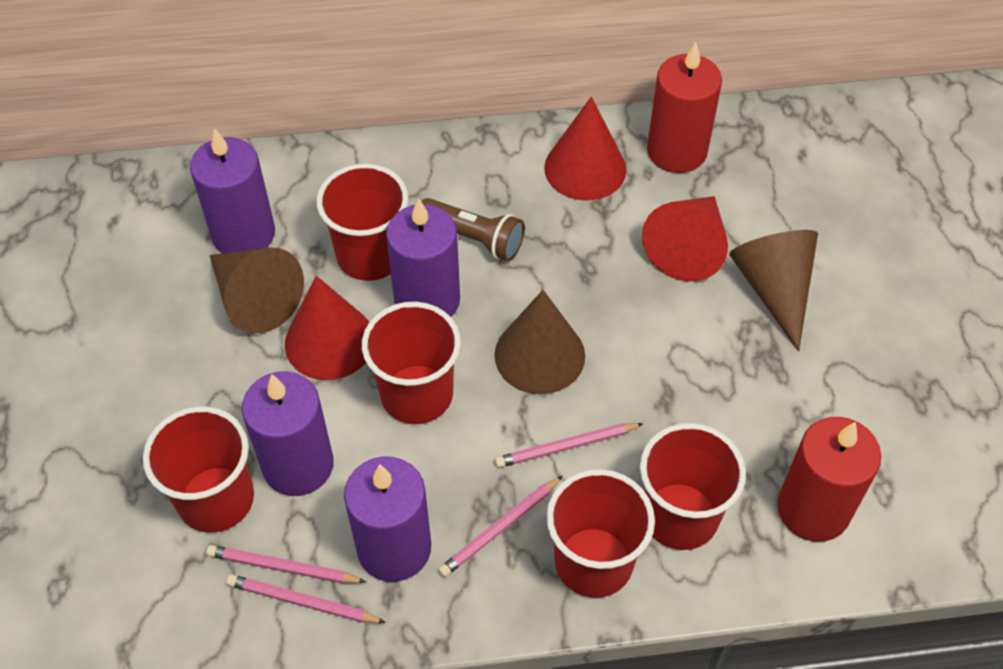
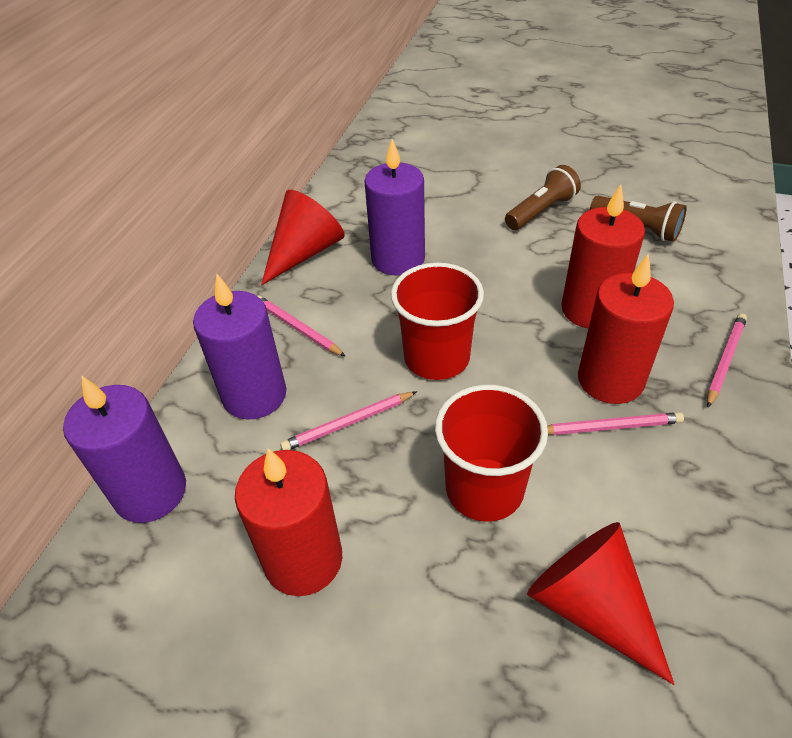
brown cone: [210,248,304,334] [494,290,585,394] [729,230,818,351] = 3 -> none = 0
brown flashlight: [421,198,525,261] = 1 -> [505,165,581,230] [590,196,687,242] = 2
purple candle: [190,128,275,253] [242,371,334,496] [344,456,431,582] [386,198,460,317] = 4 -> [63,376,186,523] [193,274,286,419] [364,139,425,276] = 3
red candle: [647,42,722,173] [777,417,881,542] = 2 -> [235,448,342,596] [561,184,645,328] [578,253,674,404] = 3
red cone: [285,276,369,380] [544,96,626,201] [642,196,728,282] = 3 -> [261,190,345,285] [527,522,675,685] = 2
red cup: [143,406,254,533] [317,164,408,281] [362,302,461,424] [546,469,655,598] [640,423,746,550] = 5 -> [391,263,484,380] [435,385,548,522] = 2

